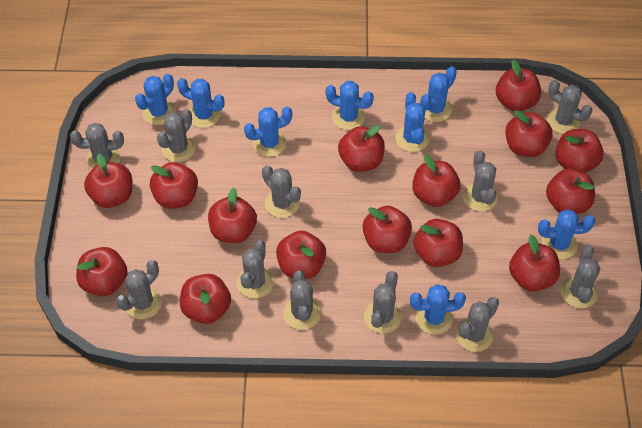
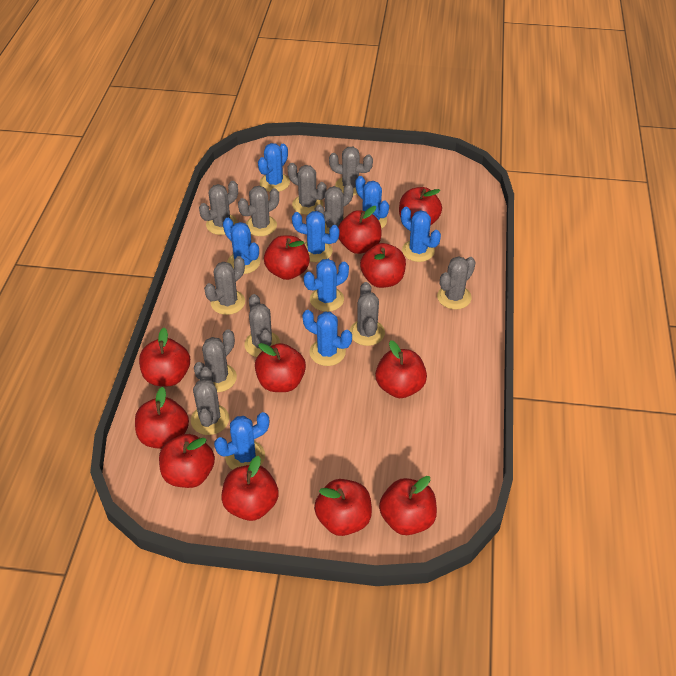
red apple: [76,247,128,296] [84,154,133,208] [150,162,198,209] [180,274,231,324] [208,187,257,243] [276,231,326,279] [338,125,385,172] [362,206,412,253] [412,155,460,207] [413,219,463,267] [496,60,541,111] [505,110,553,157] [509,235,560,292] [546,169,595,214] [555,129,604,173] = 15 -> [135,387,189,449] [139,328,190,386] [159,434,215,488] [221,456,279,521] [255,343,306,392] [264,235,310,280] [314,479,372,536] [338,206,381,254] [360,243,406,288] [375,340,427,398] [379,476,437,535] [399,187,442,226] = 12

